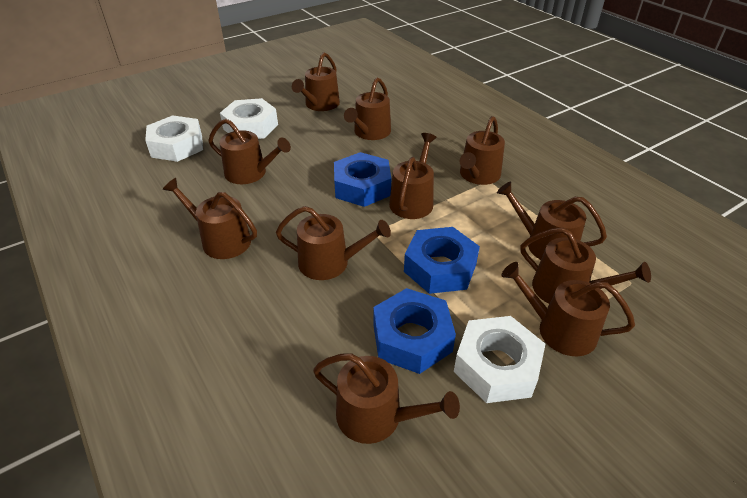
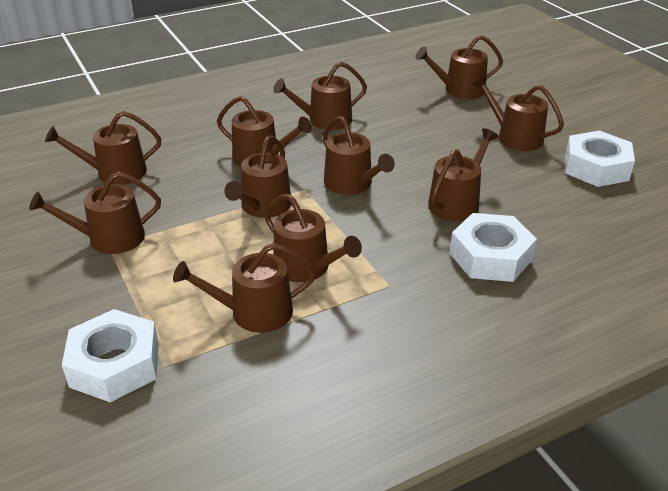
blue nut: [334,152,391,207] [373,288,456,374] [404,227,480,294] = 3 -> none = 0

